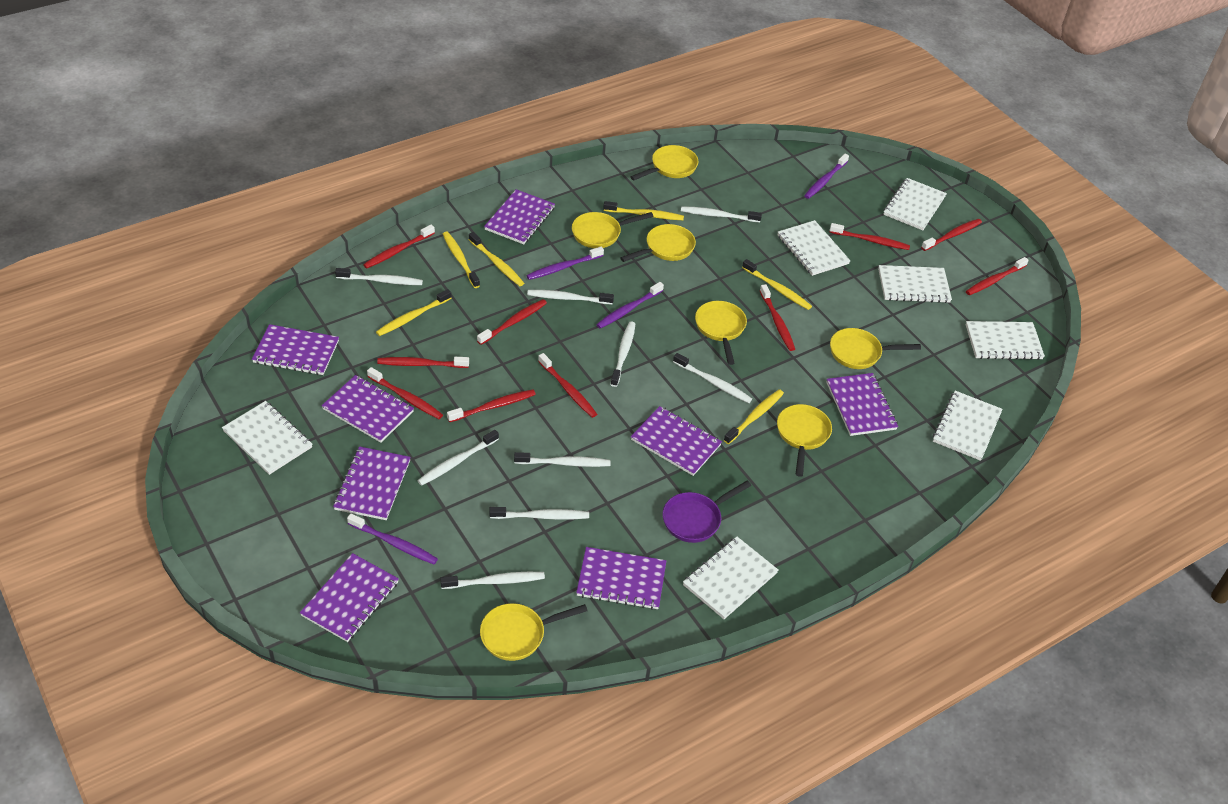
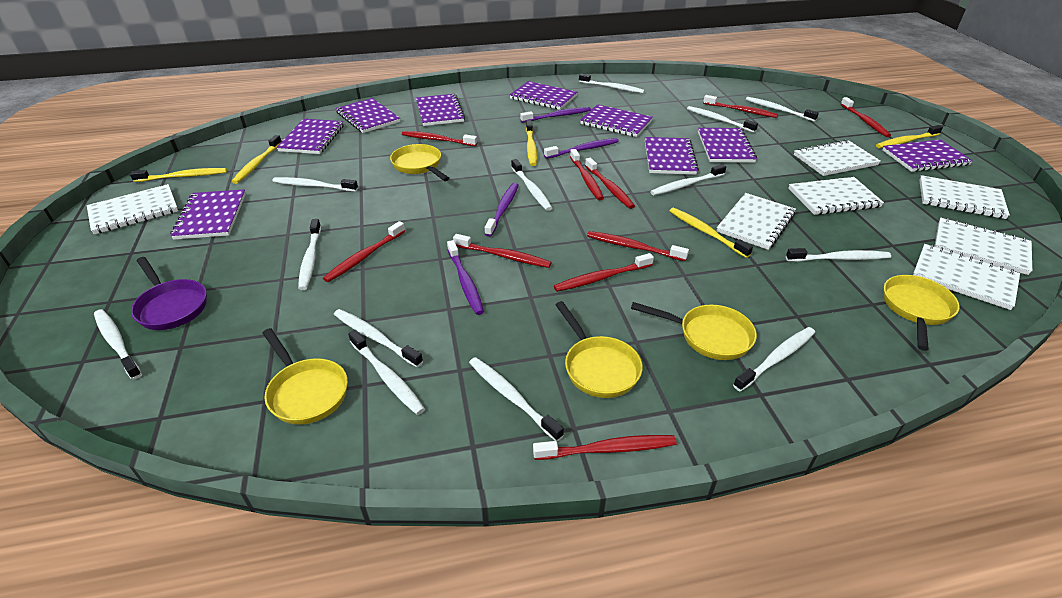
purple notebook: [252,324,339,375] [300,553,399,642] [322,375,414,443] [333,446,411,520] [484,189,555,244] [576,547,666,610] [631,406,722,476] [826,373,898,436] = 8 -> [170,189,246,240] [276,119,344,154] [336,98,400,133] [416,94,465,126] [510,81,577,110] [580,104,653,137] [645,137,699,175] [698,128,757,163] [882,139,973,172] = 9
white toothbrush: [335,268,423,285] [417,430,499,486] [440,572,545,589] [489,507,589,520] [514,452,611,467] [527,290,614,305] [610,321,635,387] [673,353,752,403] [681,206,762,222] = 9 -> [94,309,142,380] [272,177,358,192] [298,219,321,290] [334,309,423,367] [348,330,425,415] [469,357,564,441] [511,159,552,211] [579,74,645,93] [650,164,726,195] [687,106,758,133] [733,327,815,391] [746,97,819,122] [786,248,891,262] = 13
yellow pan: [480,603,588,661] [572,212,653,248] [620,224,696,262] [631,145,698,181] [695,301,747,365] [777,404,832,477] [830,328,921,369] = 7 -> [263,328,348,425] [390,144,449,181] [555,301,643,398] [631,302,757,360] [883,275,960,351] = 5
yellow toothbrush: [376,289,451,336] [443,231,480,288] [469,232,524,286] [603,201,684,220] [724,389,784,444] [742,259,812,310] = 6 -> [130,168,227,182] [232,135,281,184] [526,120,537,166] [670,208,753,258] [876,125,943,148] = 5

